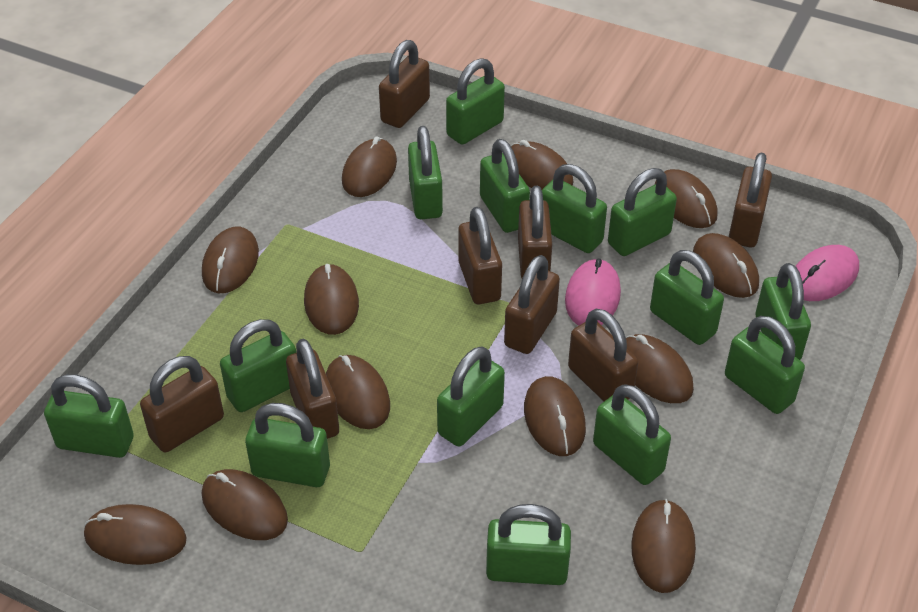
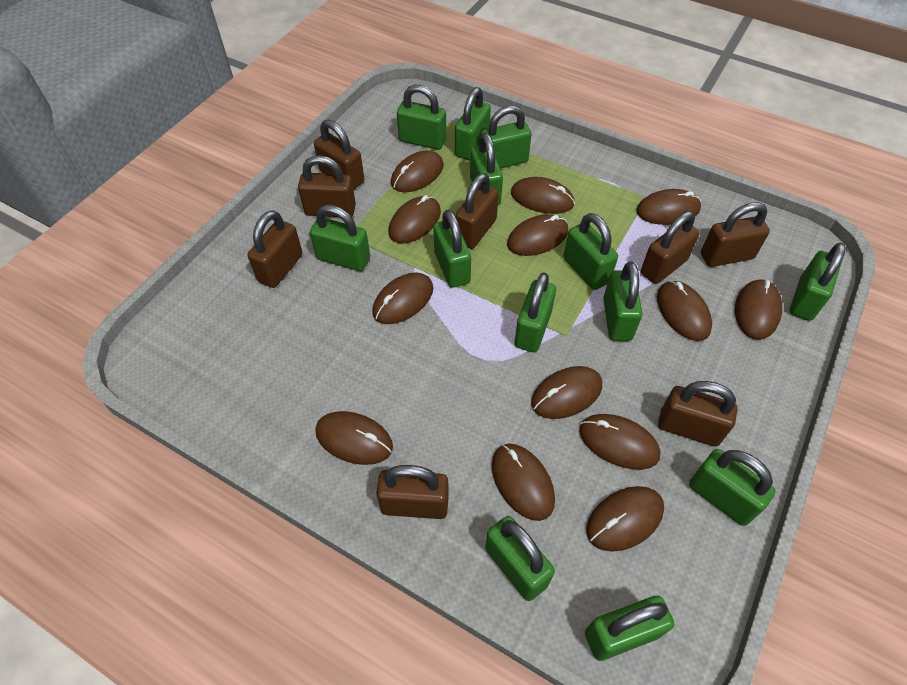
brown mouse: [84,504,187,565] [202,226,259,293] [202,469,288,540] [304,264,359,335] [326,355,390,429] [342,136,397,197] [511,140,574,190] [524,376,586,456] [626,334,694,403] [631,499,696,593] [655,169,718,228] [693,233,759,298] = 12 -> [315,411,393,465] [372,272,433,324] [389,195,441,243] [391,151,444,192] [492,444,555,521] [507,214,568,256] [511,177,575,214] [531,366,602,419] [579,414,660,470] [586,486,664,552] [636,189,701,225] [657,281,712,341] [735,279,782,340] = 13
green padlock: [44,374,134,458] [220,319,296,412] [245,403,330,487] [408,126,443,219] [437,346,505,447] [446,58,505,145] [480,139,530,233] [486,504,571,585] [542,164,607,253] [593,384,671,485] [608,168,677,256] [650,250,724,345] [725,316,805,414] [756,263,811,360] = 14 -> [310,205,370,271] [397,85,446,150] [433,209,471,288] [455,87,491,160] [470,132,503,205] [481,106,532,168] [485,516,555,601] [515,272,556,352] [564,213,618,290] [585,596,674,661] [603,262,643,341] [689,449,776,526] [790,242,846,321] = 13
pink mouse: [565,258,621,326] [796,245,859,301] = 2 -> none = 0

